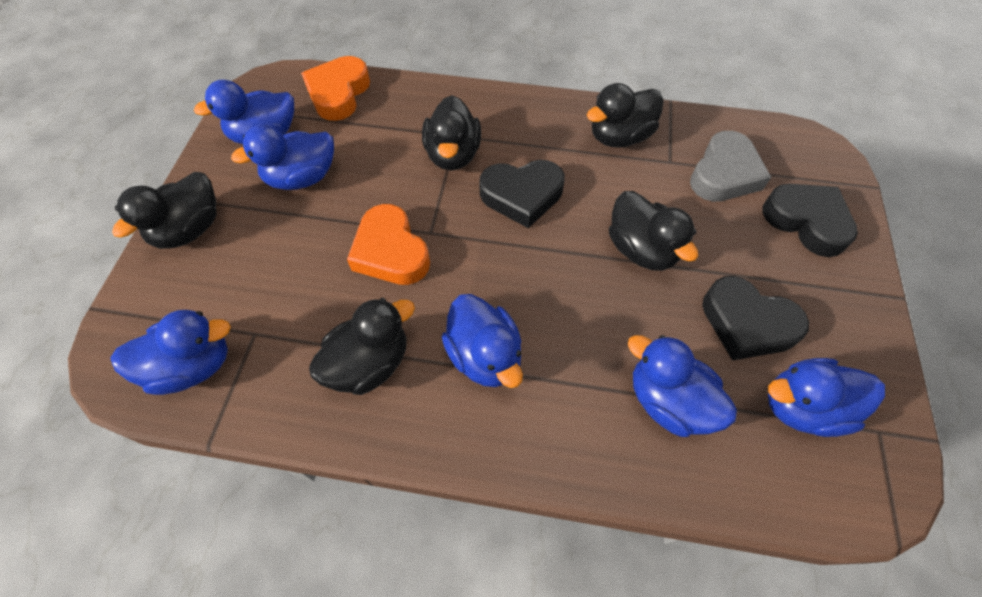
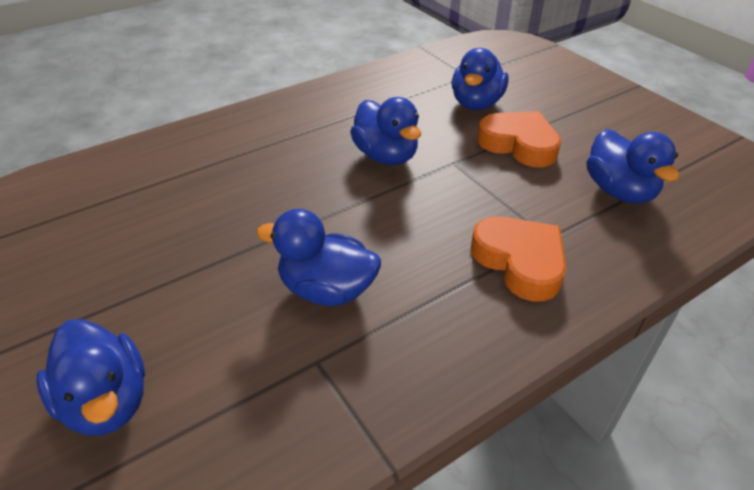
black duck: [112,172,217,249] [309,298,415,395] [422,95,481,170] [587,83,664,148] [609,191,698,271] = 5 -> none = 0
black heart: [479,160,565,228] [702,276,809,361] [762,184,858,257] = 3 -> none = 0
blue duck: [111,310,231,395] [194,80,294,144] [231,124,334,190] [442,294,523,388] [628,335,737,437] [768,358,885,437] = 6 -> [36,319,145,436] [256,209,381,306] [350,97,421,165] [452,48,509,110] [587,129,679,204] = 5
grey heart: [690,131,771,202] = 1 -> none = 0

